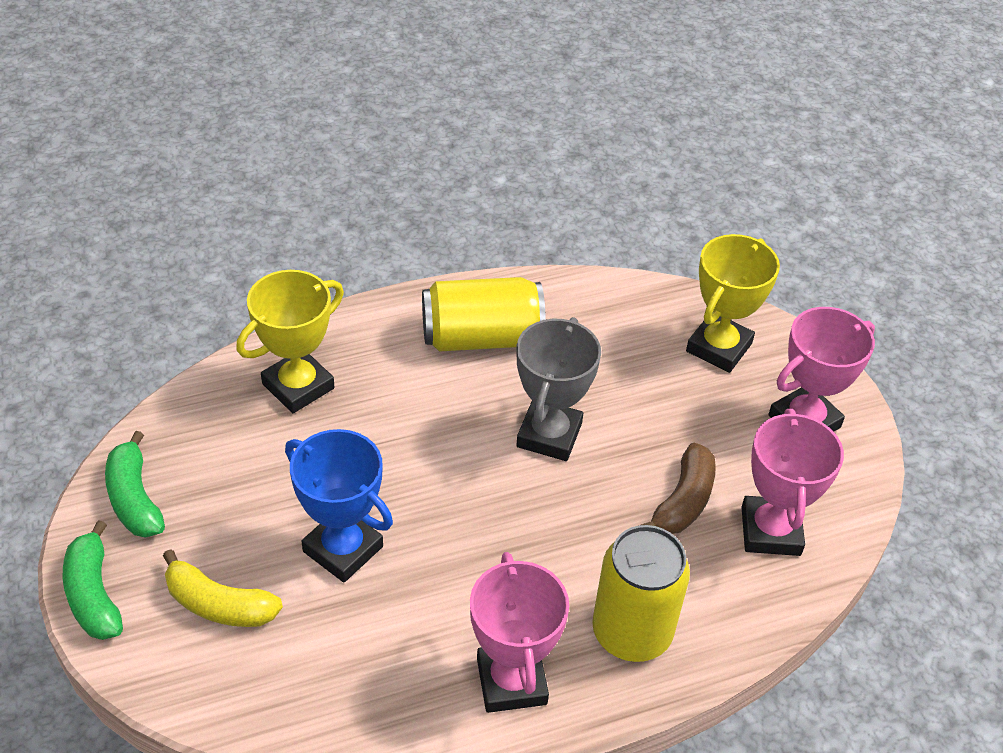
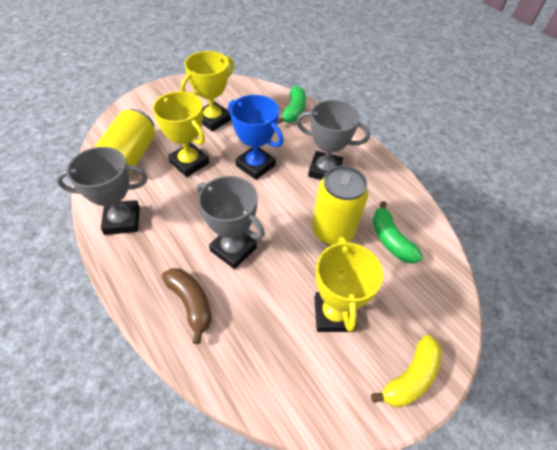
grey trophy: [516,317,601,461] = 1 -> [56,147,148,235] [197,176,265,269] [296,100,370,180] = 3
pink trophy: [470,552,569,713] [742,409,844,556] [768,307,875,432] = 3 -> none = 0
yellow trophy: [236,270,344,413] [686,234,780,373] = 2 -> [153,91,209,177] [181,51,234,131] [314,237,383,332] = 3

